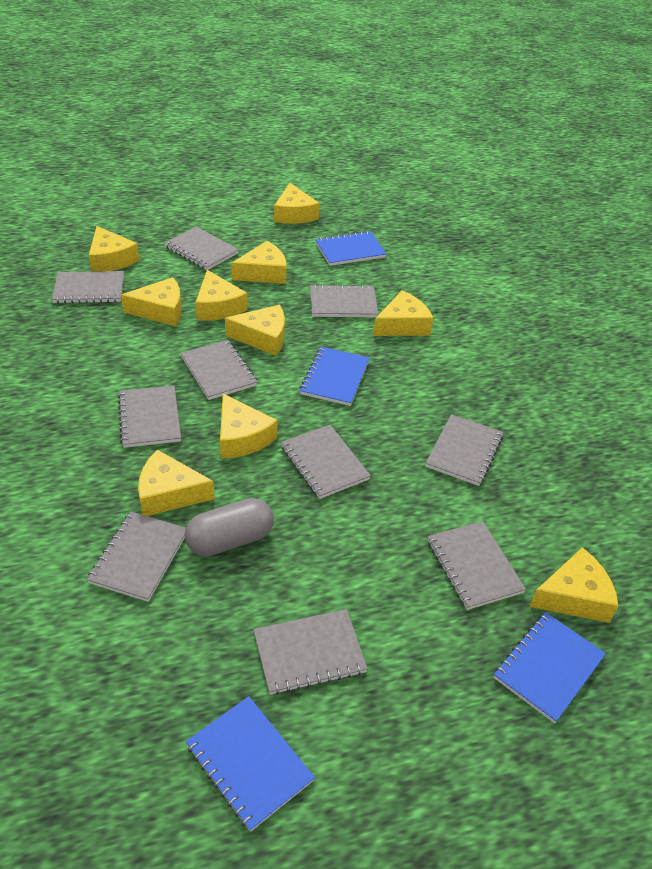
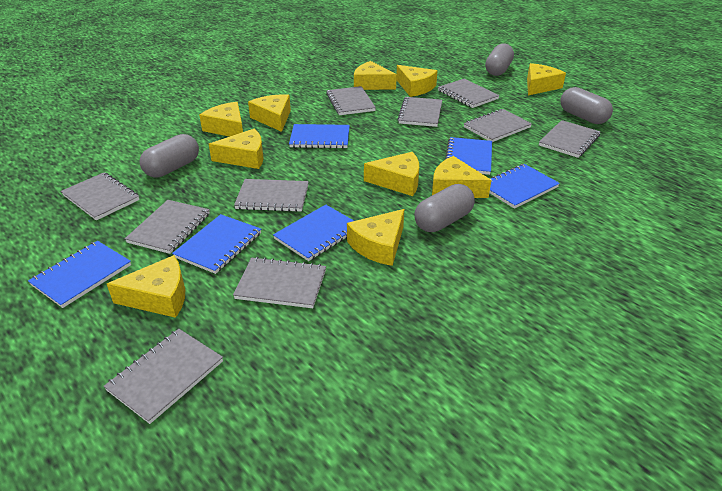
blue notebook: [186,696,315,832] [300,347,369,406] [315,231,386,266] [494,612,606,723] = 4 -> [28,241,131,308] [172,214,261,274] [273,205,354,261] [289,124,350,148] [445,137,492,175] [489,164,560,209] = 6
grey capsule: [184,498,274,556] = 1 -> [140,134,199,178] [415,184,475,232] [485,43,514,76] [560,87,613,124] = 4

